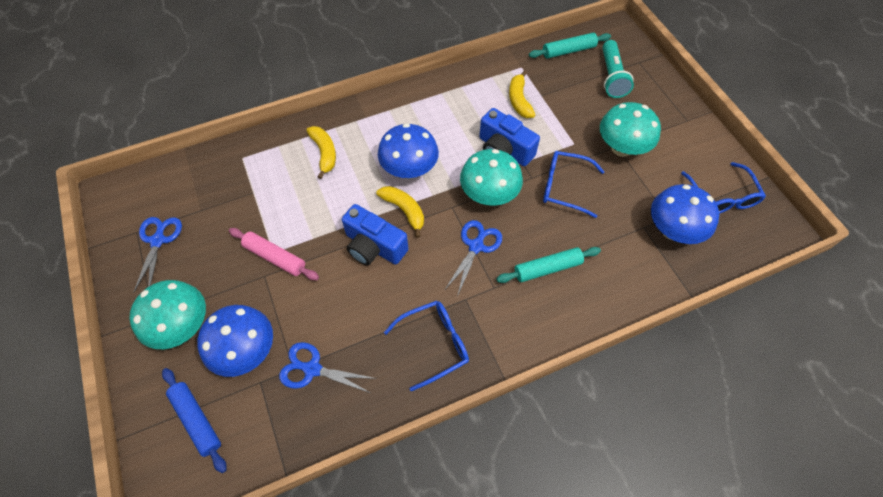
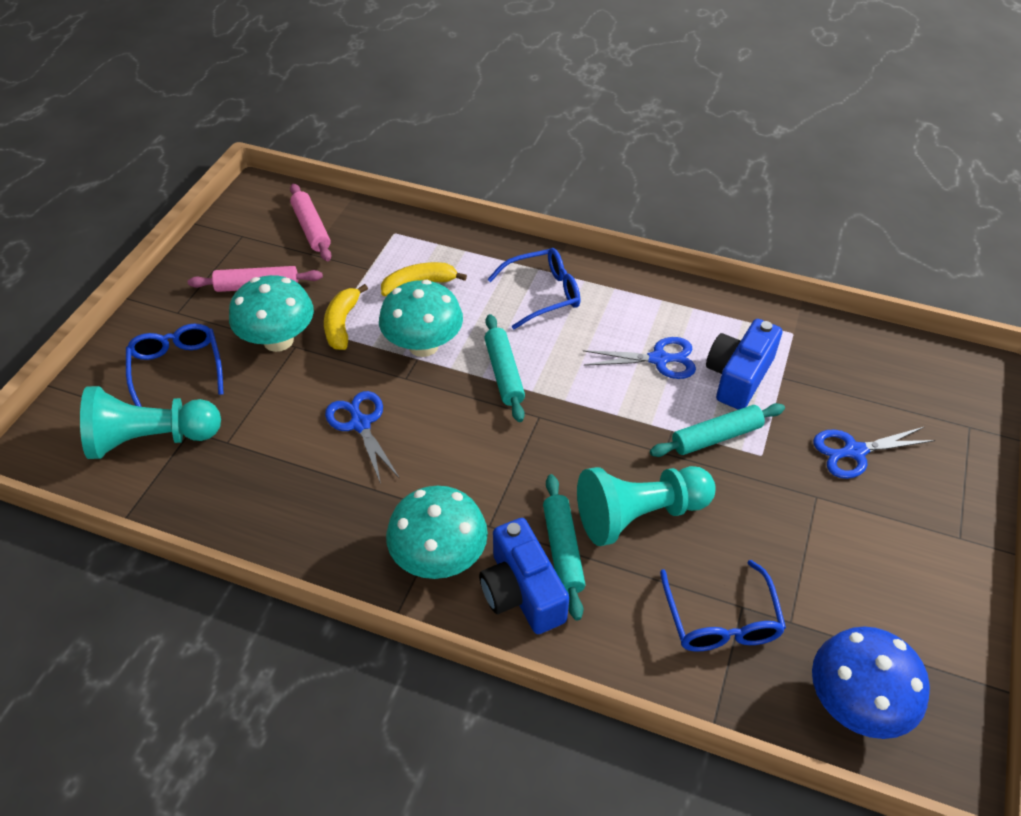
blue mushroom: [197,305,273,377] [378,123,439,179] [651,184,719,244] = 3 -> [812,626,930,739] = 1
blue rolling pin: [162,368,227,473] = 1 -> none = 0
pink rolling pin: [229,228,319,280] = 1 -> [188,266,323,292] [290,184,332,261] = 2
turquoise flashlight: [602,40,634,98] = 1 -> none = 0
turquoise pawn: none = 0 -> [80,386,221,459] [577,466,715,546] = 2
turquoise rolling pin: [496,247,601,283] [529,33,611,59] = 2 -> [484,314,525,422] [543,474,585,620] [650,403,785,457] = 3
yellow banana: [306,126,336,179] [376,186,424,238] [509,70,535,118] = 3 -> [324,284,368,350] [381,262,467,296] = 2

